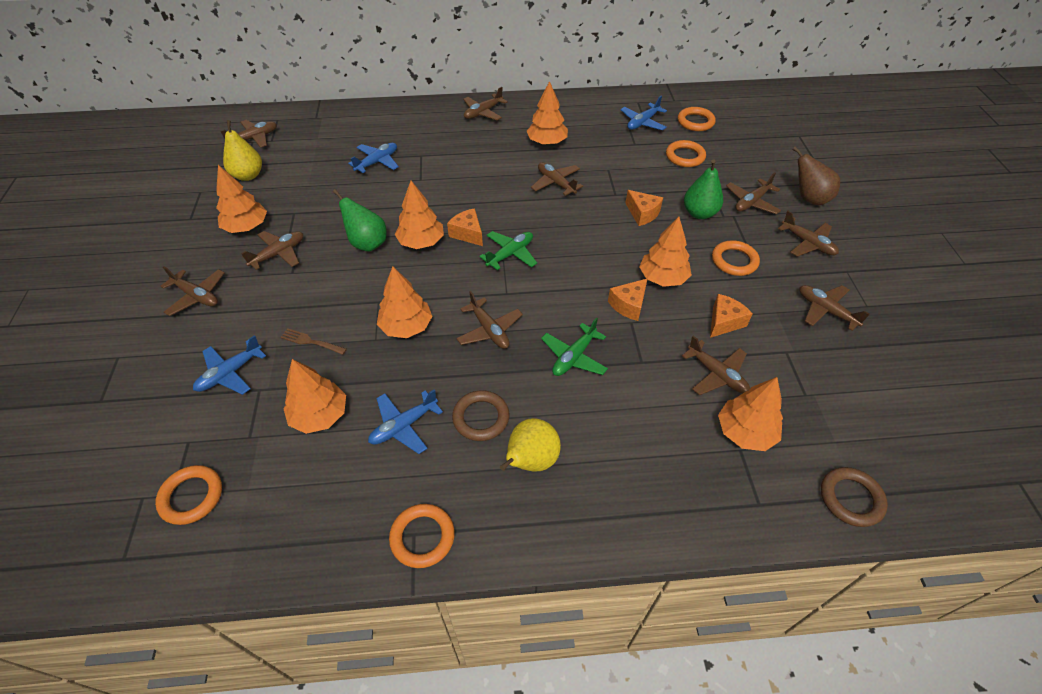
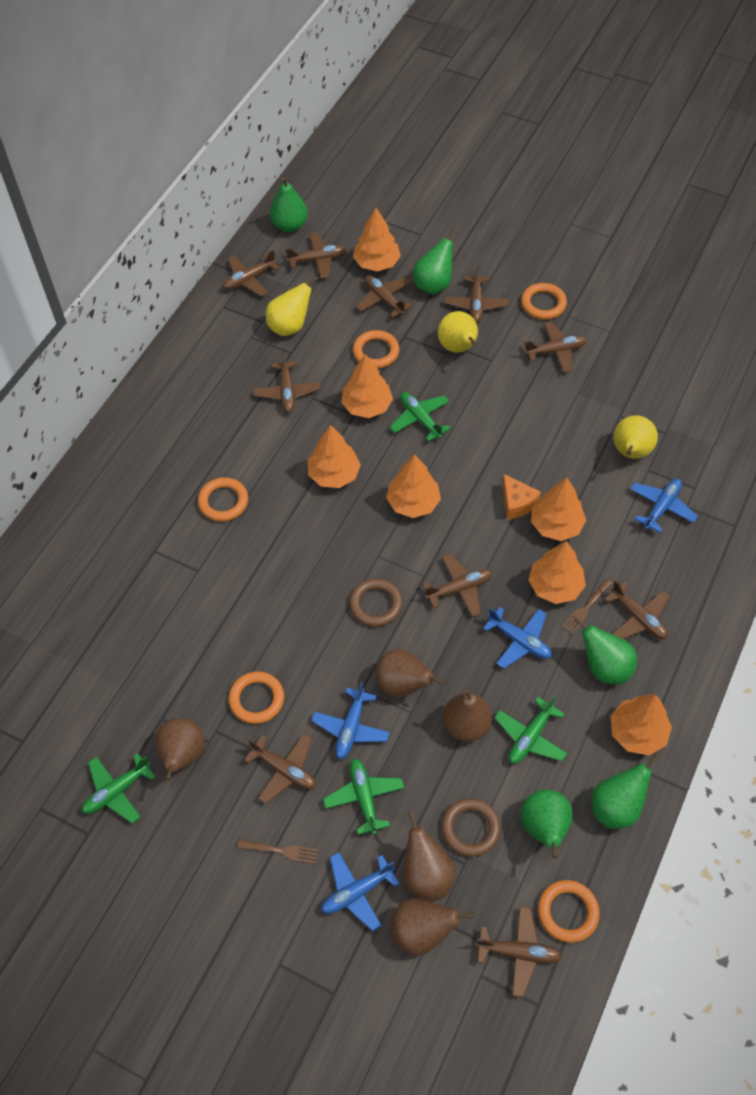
brown fork: [280,328,347,355] = 1 -> [238,839,319,864] [562,579,612,634] = 2
brown pear: [792,147,840,205] = 1 -> [154,718,205,781] [375,649,444,698] [390,898,475,955] [403,812,456,902] [442,689,492,742] = 5
green pear: [333,189,386,252] [684,160,723,219] = 2 -> [270,177,308,232] [413,228,457,295] [520,789,573,859] [574,617,637,684] [591,754,660,829] = 5
green plane: [479,231,537,270] [541,318,608,376] = 2 -> [82,753,155,823] [323,758,404,835] [390,392,451,442] [494,696,567,764] = 4
orange cheese: [447,208,483,246] [608,278,648,321] [625,190,663,226] [710,294,753,338] = 4 -> [502,474,541,520] = 1
yellow pear: [223,120,262,181] [500,418,561,472] = 2 -> [266,276,318,336] [438,311,478,353] [613,415,658,459] = 3

